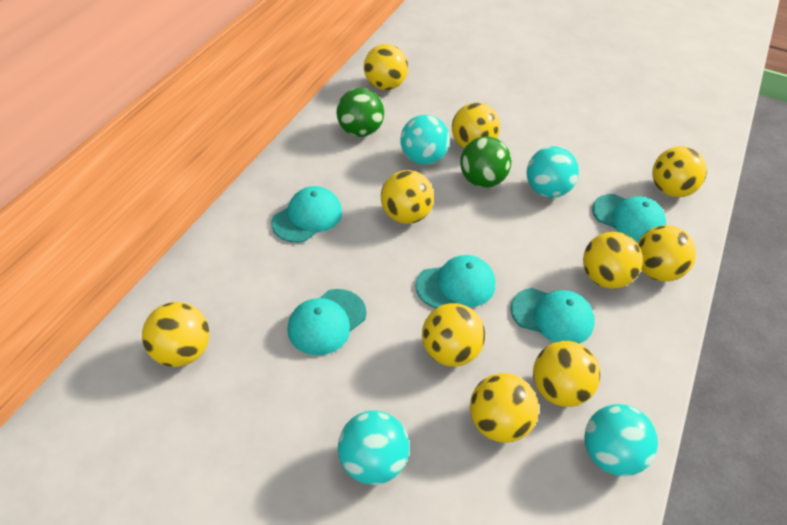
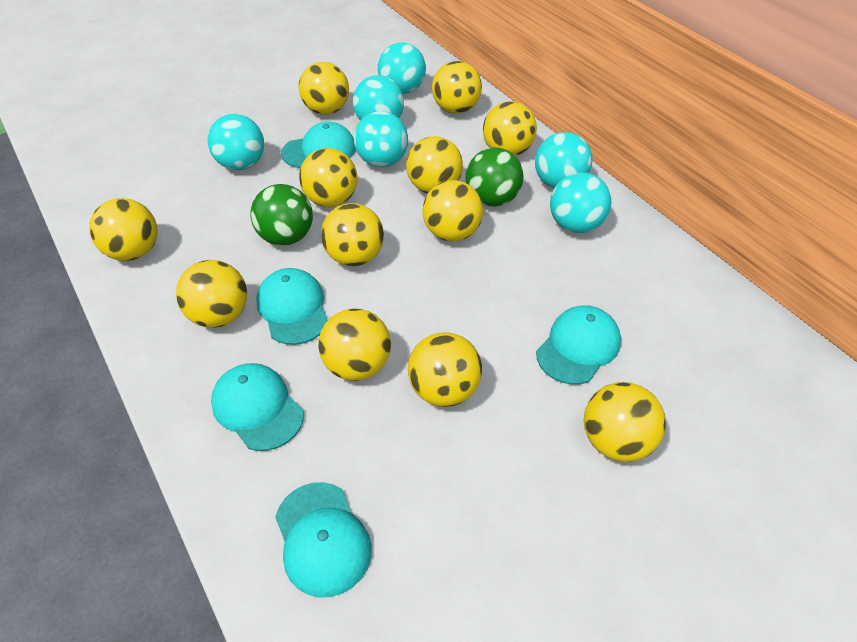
turquoise ball: [338,410,409,485] [400,115,450,165] [527,146,579,198] [584,404,658,476] = 4 -> [208,114,264,170] [353,75,404,120] [354,111,408,167] [378,43,426,94] [535,132,592,189] [550,172,611,233] = 6
yellow ball: [142,302,209,367] [364,44,408,90] [381,170,434,224] [422,303,485,367] [452,103,500,149] [470,373,539,443] [533,341,601,407] [583,232,643,289] [638,225,696,281] [652,147,707,197] = 10 -> [89,198,158,261] [176,260,247,328] [299,62,349,115] [299,148,358,207] [318,308,391,381] [321,203,384,266] [406,136,463,193] [408,332,482,407] [423,180,483,242] [432,61,482,114] [483,101,537,156] [584,382,666,462] = 12

